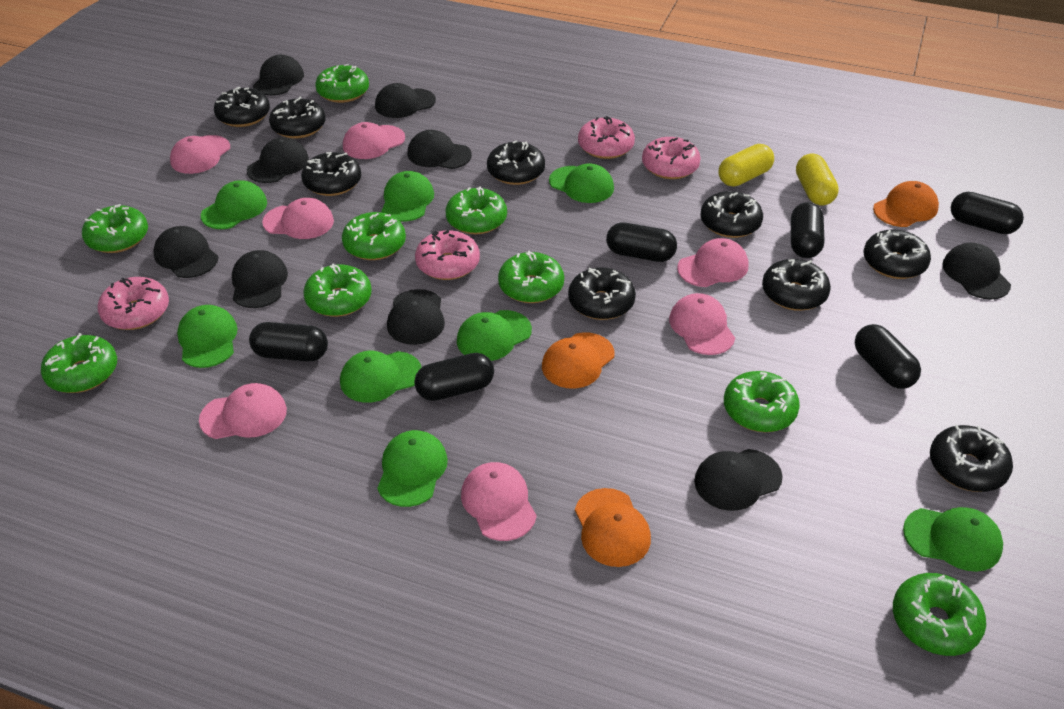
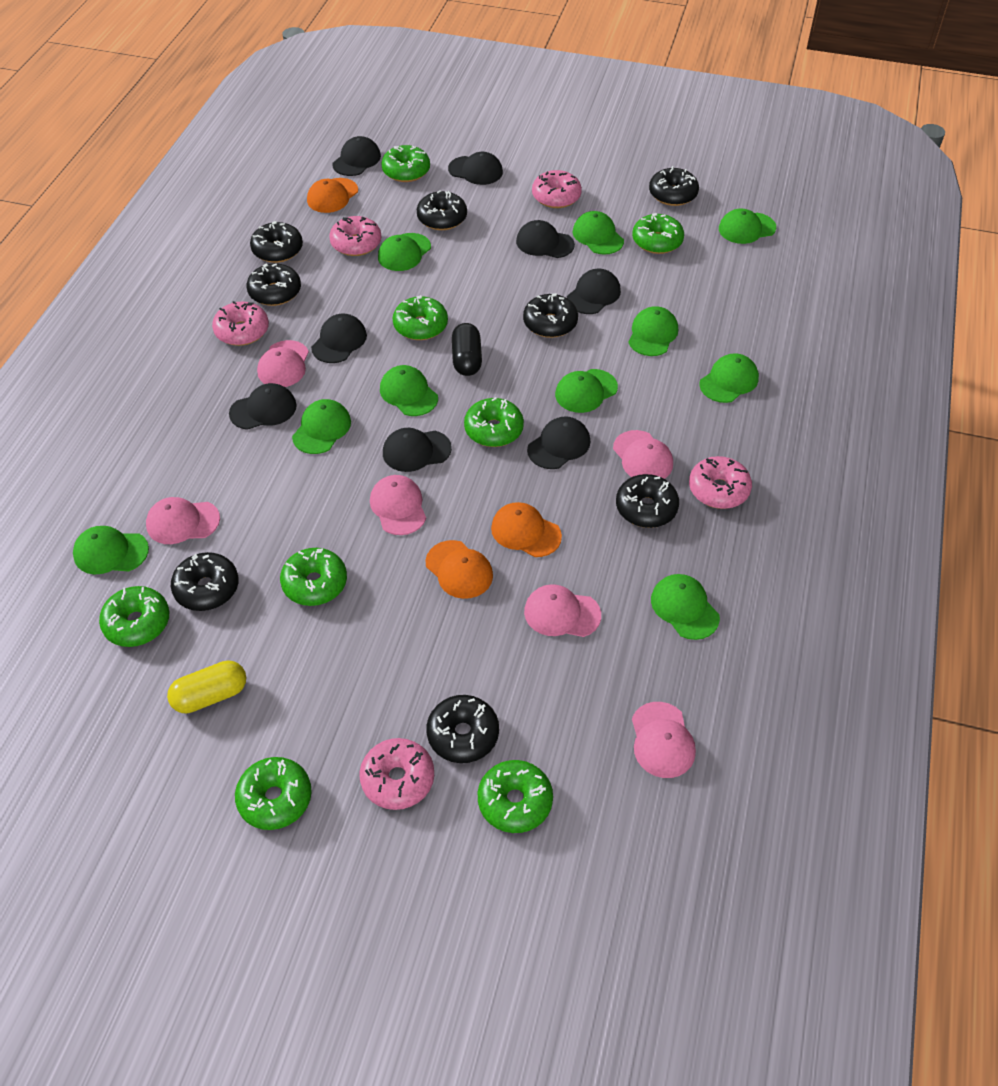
black cap: [153,226,218,278] [232,250,288,308] [247,137,309,183] [253,55,304,96] [375,83,436,118] [387,289,445,345] [407,130,472,169] [694,449,783,511] [942,243,1011,300] = 9 -> [229,383,297,430] [311,314,367,363] [332,136,381,176] [383,428,452,472] [448,152,503,185] [516,220,575,258] [527,416,590,469] [567,269,621,314] = 8
black capsule: [249,322,328,361] [414,353,494,401] [606,222,677,262] [791,202,824,258] [855,324,921,389] [951,192,1024,234] = 6 -> [452,323,482,376] = 1
black donut: [214,87,270,127] [269,97,326,139] [301,152,361,196] [487,140,545,185] [568,267,636,320] [700,191,763,238] [762,259,831,311] [864,229,931,279] [930,425,1013,492] = 9 -> [171,552,239,611] [246,263,301,306] [250,221,303,263] [417,190,467,230] [426,695,499,763] [523,293,578,338] [616,474,679,528] [649,166,699,206] = 8
green cap: [177,305,238,368] [201,180,267,229] [340,351,422,403] [377,430,448,507] [382,171,434,222] [457,310,532,361] [549,164,614,203] [903,507,1003,572] = 8 -> [73,526,149,574] [292,399,351,454] [378,233,431,271] [380,365,438,416] [555,369,618,413] [573,211,624,255] [628,306,678,356] [651,574,720,640] [699,353,759,403] [719,209,776,244] = 10
green donut: [41,333,117,393] [82,204,148,253] [303,263,372,317] [315,64,369,103] [342,212,406,260] [445,187,507,234] [498,251,564,303] [724,371,800,432] [893,573,986,656] = 9 -> [99,586,170,647] [235,757,312,830] [280,548,347,606] [381,145,430,182] [393,295,448,340] [464,397,524,447] [478,760,553,833] [632,213,684,254] = 8
pink cap: [170,135,230,174] [199,383,287,439] [262,198,334,239] [343,122,405,159] [461,462,537,541] [669,293,735,355] [677,238,748,287] = 7 -> [146,497,220,544] [257,340,309,387] [370,475,426,535] [524,584,601,637] [613,430,673,479] [632,702,696,778] = 6
pink donut: [97,277,169,330] [415,230,480,280] [578,116,635,159] [642,137,701,179] = 4 -> [212,301,269,346] [329,216,381,256] [360,738,434,810] [532,170,582,208] [689,456,752,509] = 5
yellow capsule: [719,144,774,187] [796,153,839,206] = 2 -> [167,660,246,713] = 1

